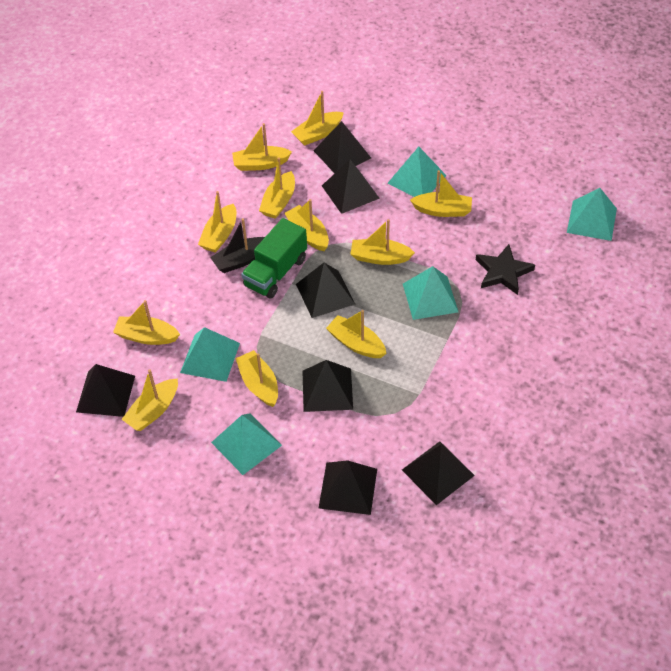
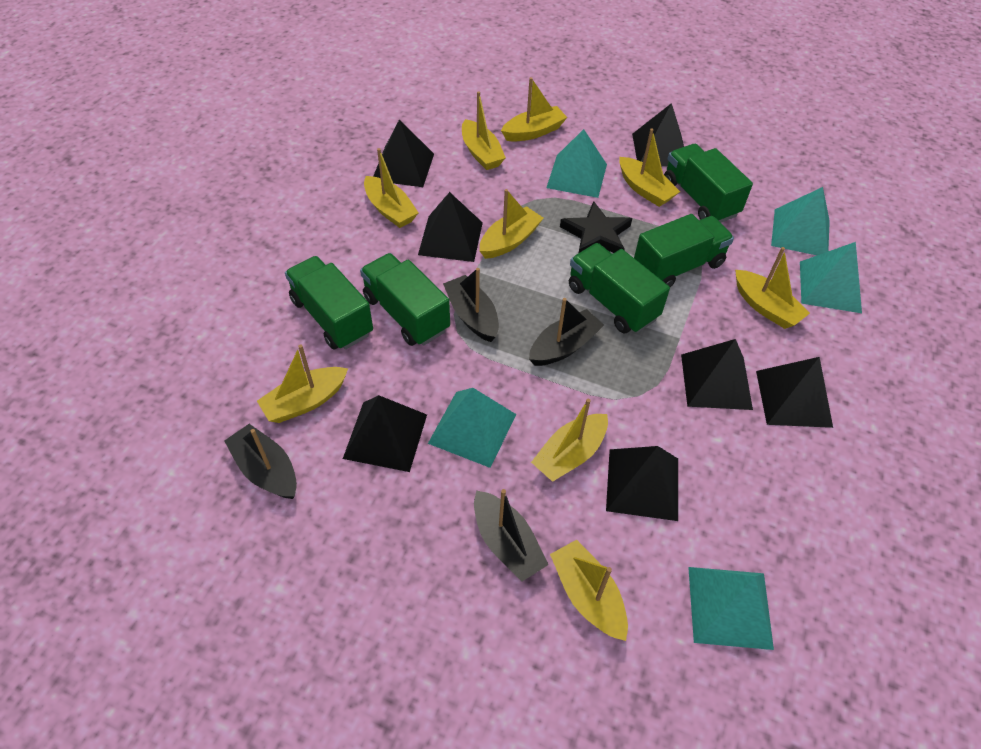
black boat: [210,218,265,273] = 1 -> [224,424,297,499] [443,268,499,342] [474,489,549,582] [529,298,604,366] = 4
green truck: [241,218,307,299] = 1 -> [285,256,373,350] [360,253,450,346] [569,243,670,334] [634,214,734,287] [664,144,753,223] = 5
yellow boat: [113,300,180,345] [122,370,178,431] [198,191,236,253] [232,123,292,171] [235,350,278,407] [259,157,295,219] [284,199,329,251] [291,91,344,146] [326,310,387,358] [351,219,415,265] [410,170,472,217] = 11 -> [257,345,348,423] [364,148,419,228] [462,91,506,170] [480,189,543,259] [501,77,567,142] [531,399,608,482] [550,540,628,641] [619,128,680,207] [735,247,810,329] = 9

